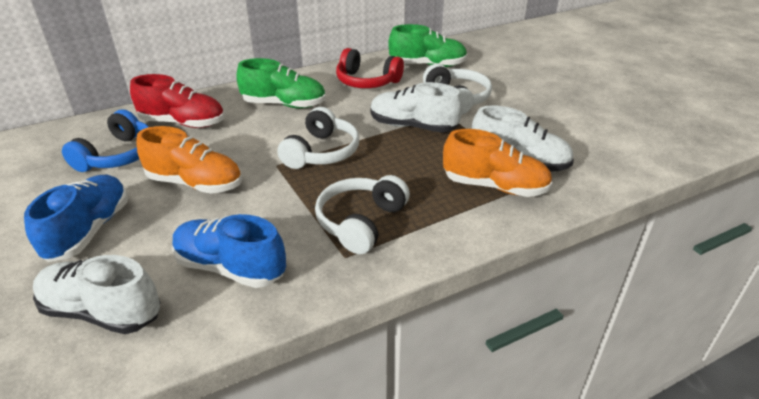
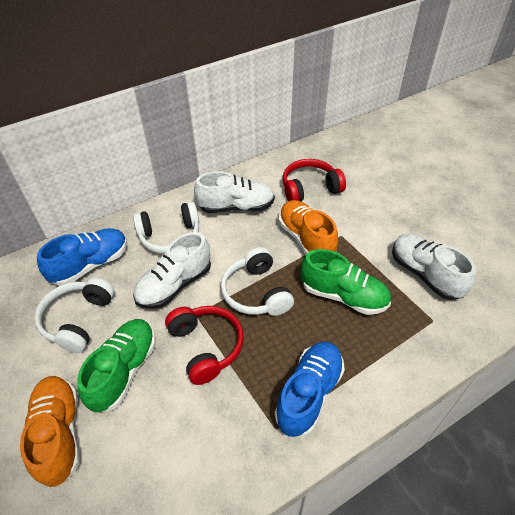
blue headphones: [62,109,149,172] = 1 -> none = 0
red headphones: [336,48,404,88] = 1 -> [165,306,244,385] [283,159,346,202] = 2
red shoe: [130,74,224,128] = 1 -> none = 0

